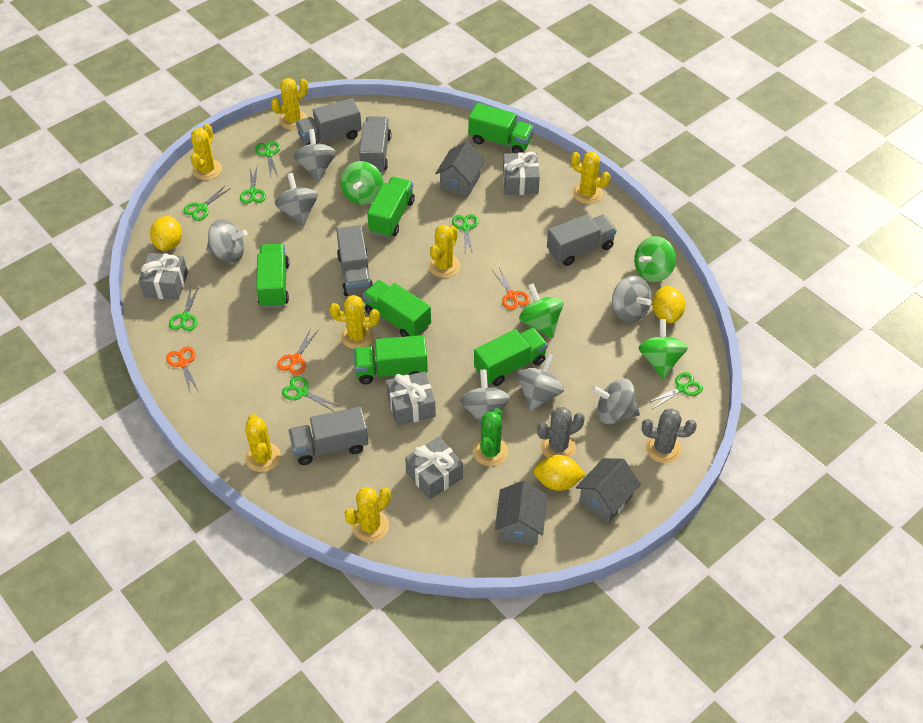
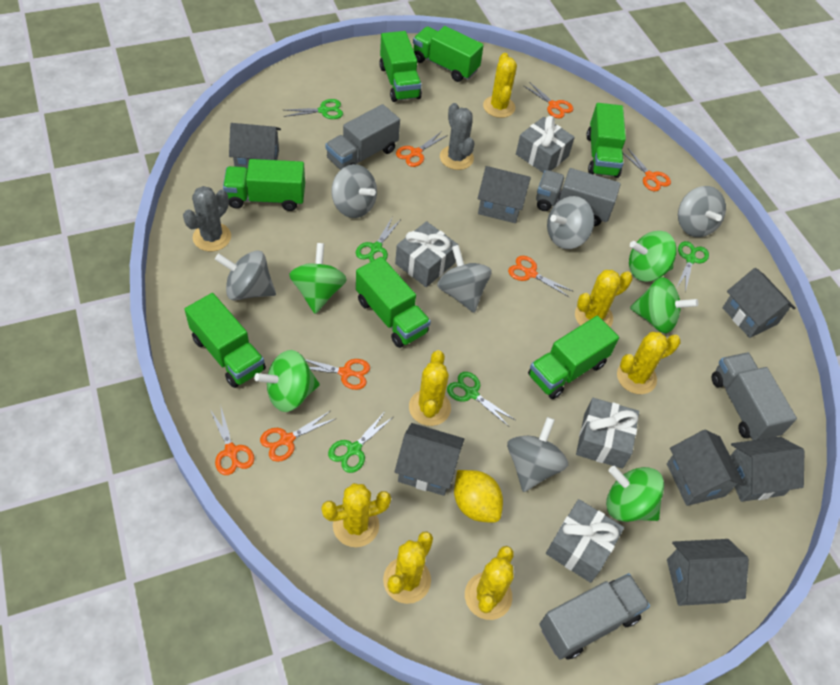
green cactus: [473,408,508,466] = 1 -> none = 0
green scissors: [169,287,199,331] [183,185,231,221] [240,167,266,204] [255,141,280,178] [282,376,339,412] [452,214,478,254] [647,372,703,409] = 7 -> [283,99,343,119] [328,413,393,473] [356,218,400,262] [447,372,515,426] [677,241,709,292] = 5
green spinning top: [341,161,383,205] [519,283,563,339] [634,236,676,282] [639,319,688,379] = 4 -> [254,350,320,412] [289,243,347,314] [606,466,664,522] [629,231,677,282] [630,277,698,333] = 5
green truck: [256,244,289,308] [354,335,428,384] [363,280,431,337] [367,177,415,238] [468,103,534,153] [474,328,548,386] = 6 -> [184,293,266,388] [223,159,305,211] [356,257,431,348] [379,31,422,102] [413,26,484,82] [528,316,619,399] [586,103,626,178] = 7
grey house: [435,141,485,197] [495,480,547,545] [576,458,641,523] = 3 -> [229,123,281,169] [395,423,464,496] [478,166,531,223] [667,430,745,506] [667,539,749,606] [723,268,796,338] [730,437,804,502] = 7
grey spinning top: [206,219,248,263] [275,173,318,227] [294,129,336,182] [460,369,510,424] [517,353,564,412] [591,378,640,424] [612,275,652,323] = 7 -> [215,250,276,301] [331,164,377,218] [437,245,492,313] [507,417,568,492] [547,196,594,249] [678,186,726,237] = 6
grey truck: [288,407,369,465] [296,98,362,146] [336,225,373,296] [359,116,391,173] [547,214,617,266] = 5 -> [325,104,400,170] [536,168,621,226] [539,573,650,660] [712,352,797,440] = 4
orange scissors: [166,347,199,392] [277,328,318,375] [492,267,530,310] = 3 -> [211,404,254,475] [260,411,335,462] [305,359,370,390] [396,131,448,167] [508,256,574,297] [523,82,574,118] [623,149,671,191] = 7
yellow lemon: [150,216,182,251] [534,455,586,491] [652,286,685,323] = 3 -> [454,470,503,523] = 1

